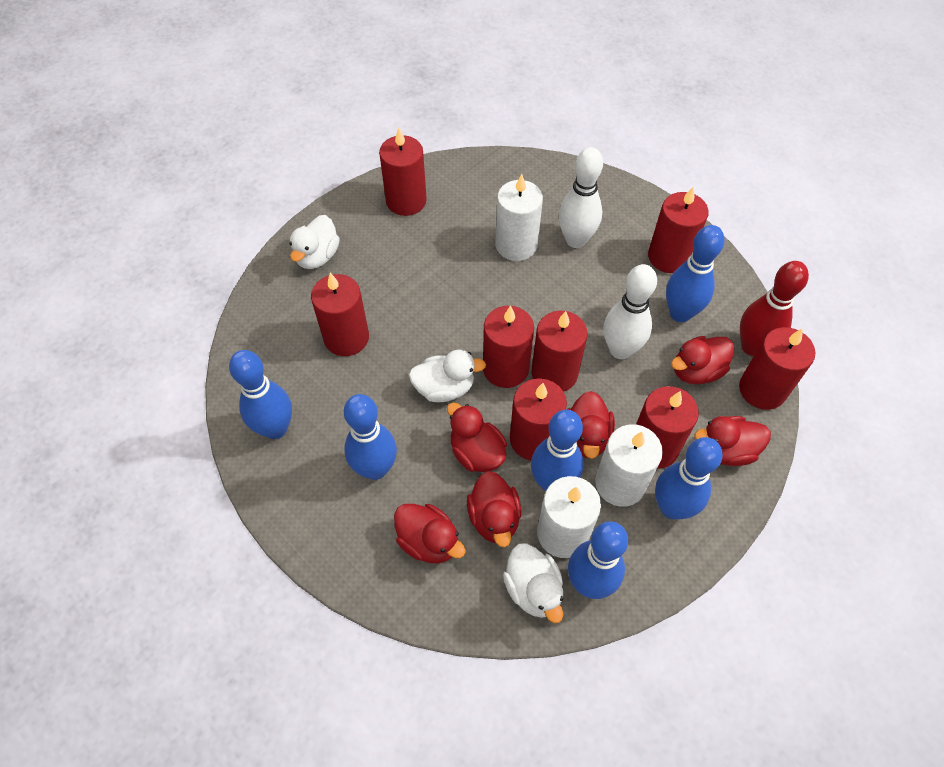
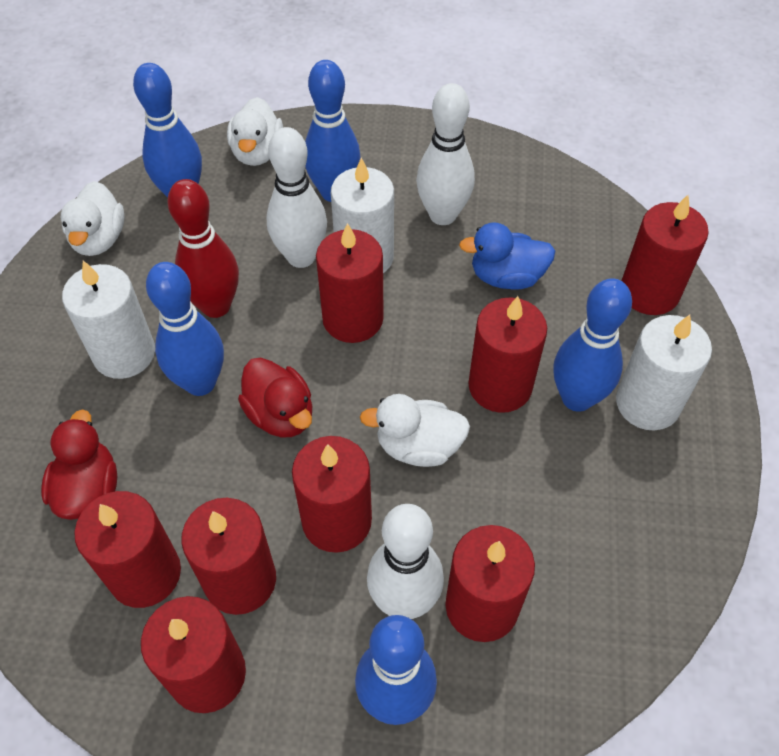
blue bowling pin: [229,350,292,439] [344,394,397,480] [531,410,584,491] [568,521,628,599] [655,437,723,519] [666,225,725,322] = 6 -> [133,63,202,198] [146,262,224,396] [305,60,361,202] [355,615,437,725] [553,278,632,412] = 5
blue duck: none = 0 -> [459,222,555,290] = 1
red duck: [394,504,466,563] [447,403,507,472] [467,471,521,547] [567,391,615,459] [671,336,734,384] [694,416,771,466] = 6 -> [41,409,117,520] [238,357,312,438] = 2
white bowling pin: [559,147,603,248] [604,264,657,359] = 2 -> [267,127,327,268] [367,504,444,619] [416,83,475,225] = 3

